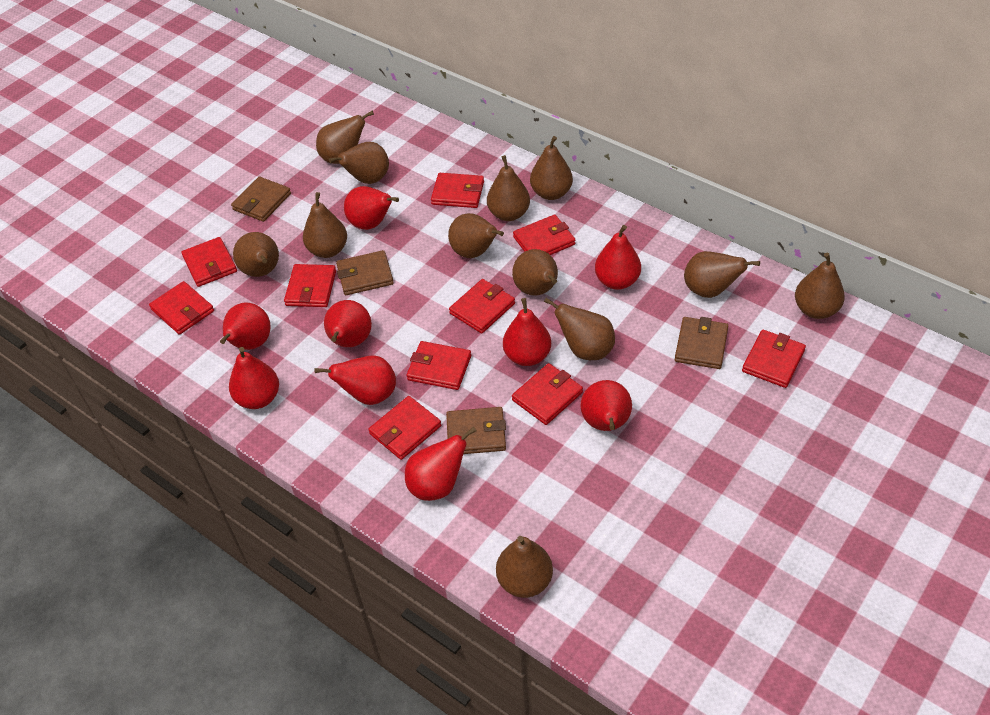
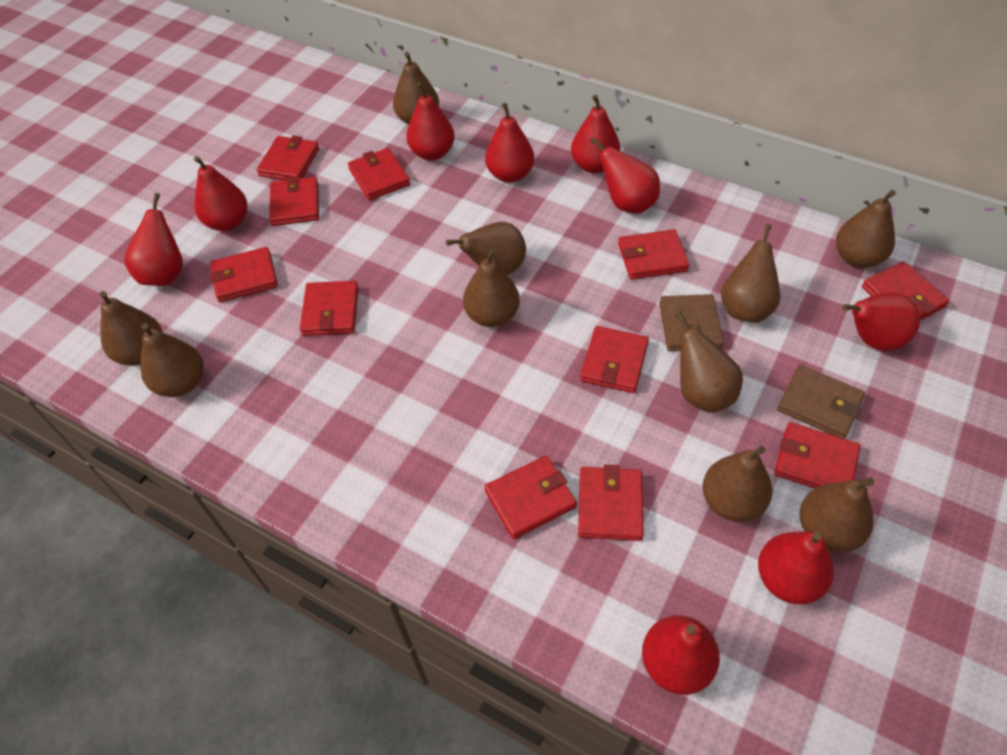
brown pear: [233,232,279,277] [303,192,347,258] [316,111,374,164] [329,142,389,184] [448,213,504,258] [487,155,530,221] [496,536,553,598] [512,249,558,296] [530,136,573,200] [544,298,615,360] [684,251,760,298] [795,253,845,319] = 12 -> [100,291,162,366] [140,323,203,397] [393,52,439,125] [446,222,526,275] [463,248,520,327] [675,311,743,413] [703,446,772,522] [721,224,780,323] [800,477,874,553] [836,190,896,268] = 10
brown wallet: [231,177,291,222] [336,250,394,295] [446,407,506,454] [675,317,728,369] = 4 -> [659,294,724,351] [777,365,865,439] = 2
red wallet: [149,281,214,335] [181,237,237,287] [284,264,336,307] [368,396,441,460] [407,341,471,390] [431,173,484,208] [449,279,515,334] [512,363,583,425] [513,214,575,255] [742,330,806,388] = 10 -> [210,247,278,302] [256,135,319,180] [269,176,319,226] [300,281,359,336] [348,148,411,200] [484,456,577,539] [578,464,644,541] [580,326,649,393] [618,229,689,279] [774,422,861,489] [862,261,949,320] = 11

